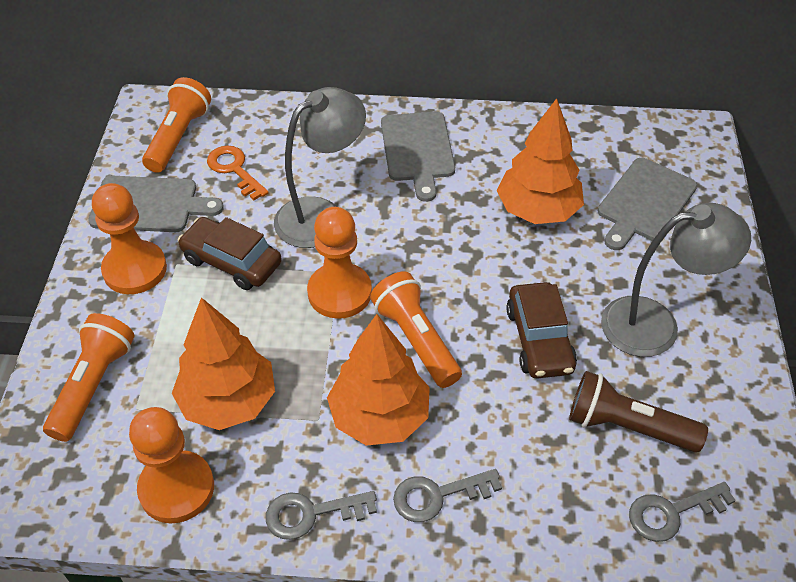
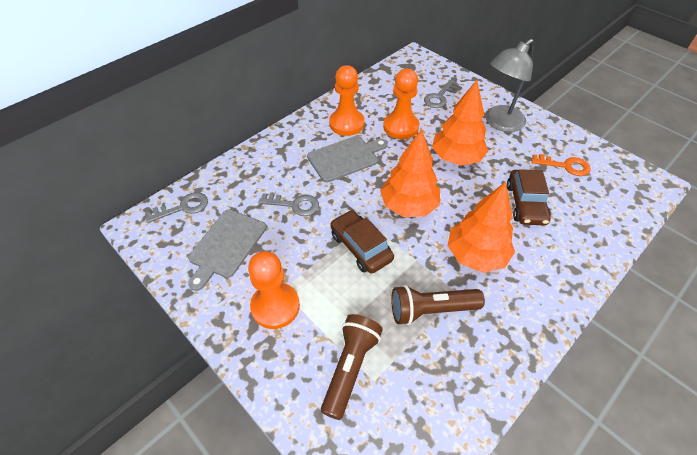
brown flashlight: [569,371,708,452] = 1 -> [321,314,383,420] [391,285,485,325] = 2
grey cutting board: [88,176,224,232] [381,111,455,202] [598,158,697,250] = 3 -> [188,209,266,291] [307,136,388,183] = 2
grey lamp: [274,87,366,248] [601,203,751,357] = 2 -> [485,39,534,132] = 1
orange flashlight: [43,313,135,442] [142,77,211,173] [370,271,462,388] = 3 -> none = 0

